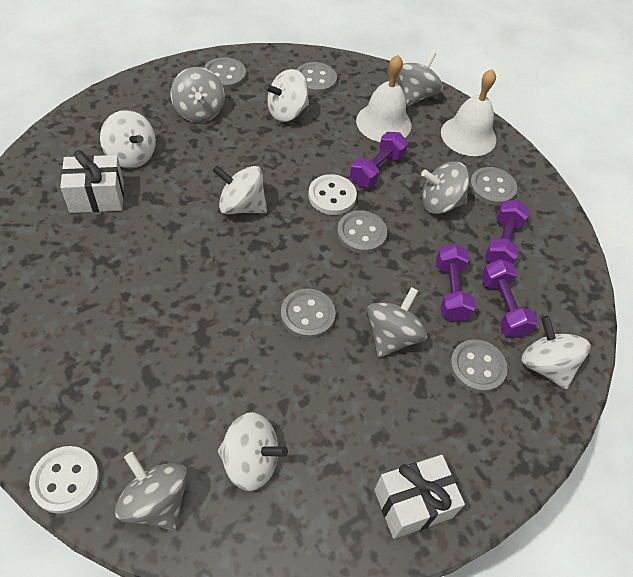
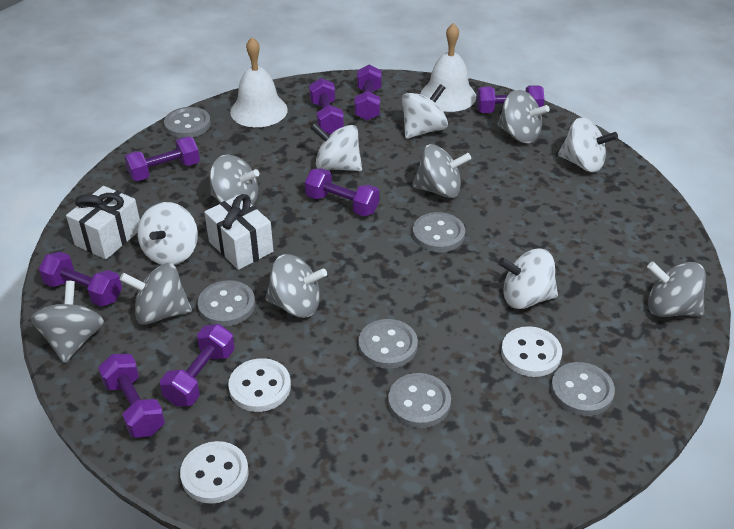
grey spinning top: [115,452,188,530] [171,67,225,122] [367,287,427,357] [398,51,443,107] [421,162,470,214] = 5 -> [31,281,104,363] [120,263,192,325] [209,155,260,205] [265,254,327,318] [412,144,471,198] [497,90,550,143] [647,262,706,317] = 7
purple dumbbell: [350,132,408,188] [436,244,476,322] [481,259,538,338] [485,200,530,264] = 4 -> [39,252,122,307] [98,354,165,438] [124,136,200,181] [160,324,235,406] [305,168,379,216] [309,78,344,135] [354,64,382,120] [477,85,545,113] = 8
white button: [29,446,99,514] [308,174,357,215] = 2 -> [180,441,249,504] [228,358,291,412] [501,326,562,377] = 3

